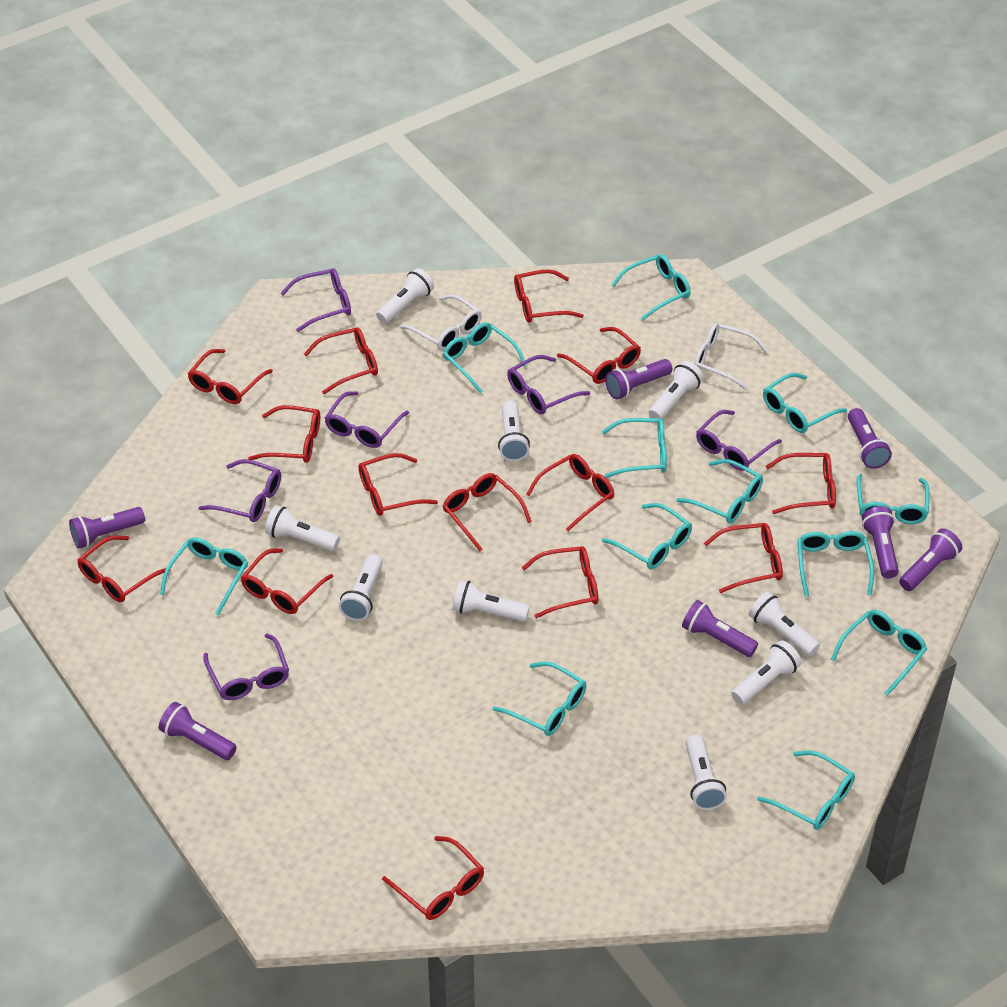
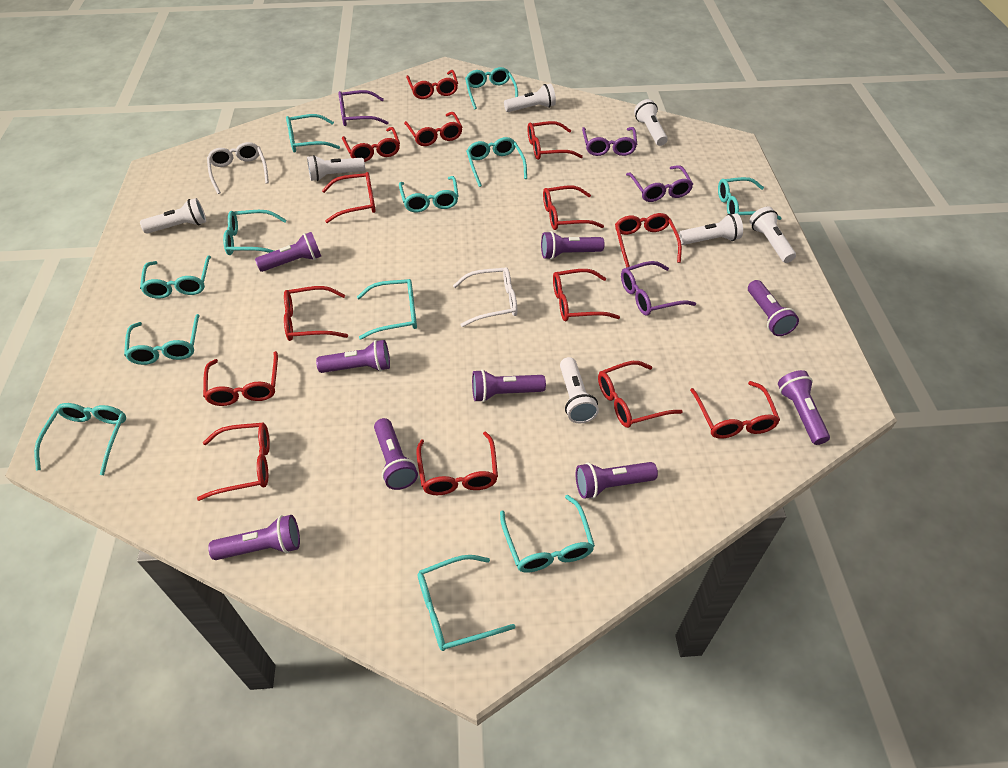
purple flashlight: [69,507,145,549] [159,702,237,760] [605,359,672,400] [682,600,758,657] [848,408,892,469] [862,506,899,579] [899,528,962,591] = 7 -> [208,515,300,560] [255,232,321,272] [316,340,390,373] [374,418,418,490] [472,369,546,402] [541,231,605,260] [576,462,658,499] [748,280,799,336] [778,370,830,445] = 9
purple glasses: [198,459,281,522] [203,634,289,700] [281,268,351,332] [325,391,409,448] [507,355,590,414] [696,410,782,471] = 6 -> [338,90,389,126] [582,127,637,156] [621,261,696,316] [626,165,693,202] = 4
white flashlight: [265,505,340,551] [339,554,383,621] [376,268,434,324] [452,580,530,622] [498,400,530,461] [649,361,703,419] [686,734,727,810] [731,640,802,705] [749,592,820,656] = 9 -> [140,198,206,234] [307,155,365,181] [504,83,556,112] [560,357,599,423] [634,99,668,146] [678,213,743,245] [750,206,796,263] = 7

